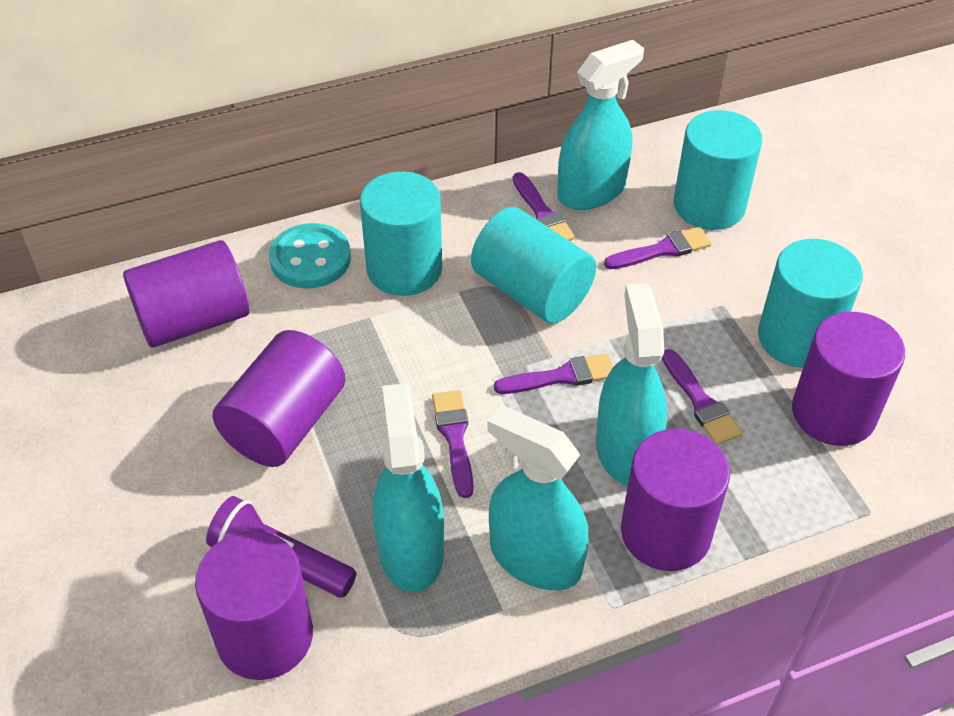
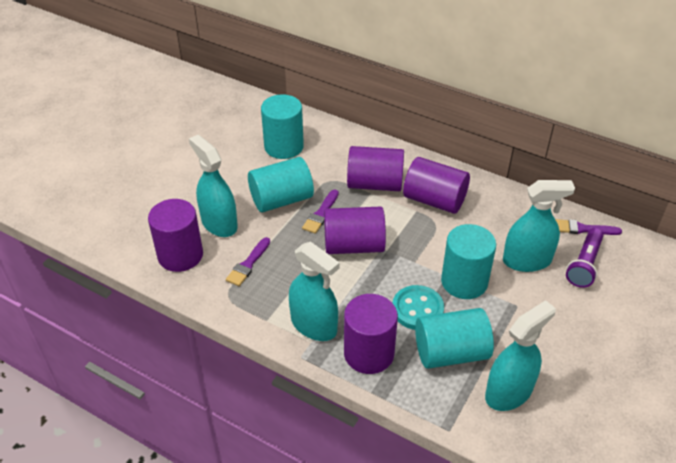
purple brush: [432,390,473,498] [494,354,613,394] [513,172,575,241] [604,227,712,269] [662,349,742,445] = 5 -> [226,237,270,286] [302,190,339,234] [555,219,622,235] = 3

